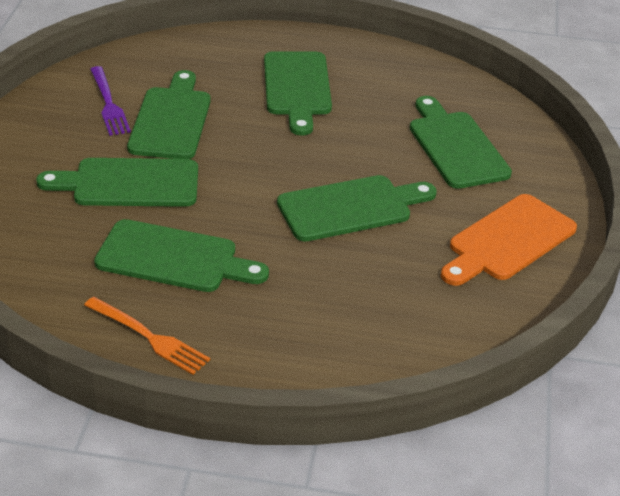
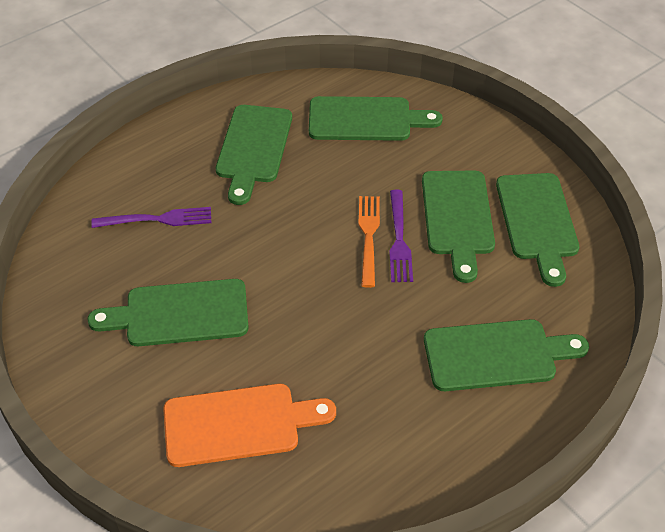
purple fork: [90,66,131,136] = 1 -> [91,207,211,228] [389,190,413,282] = 2

